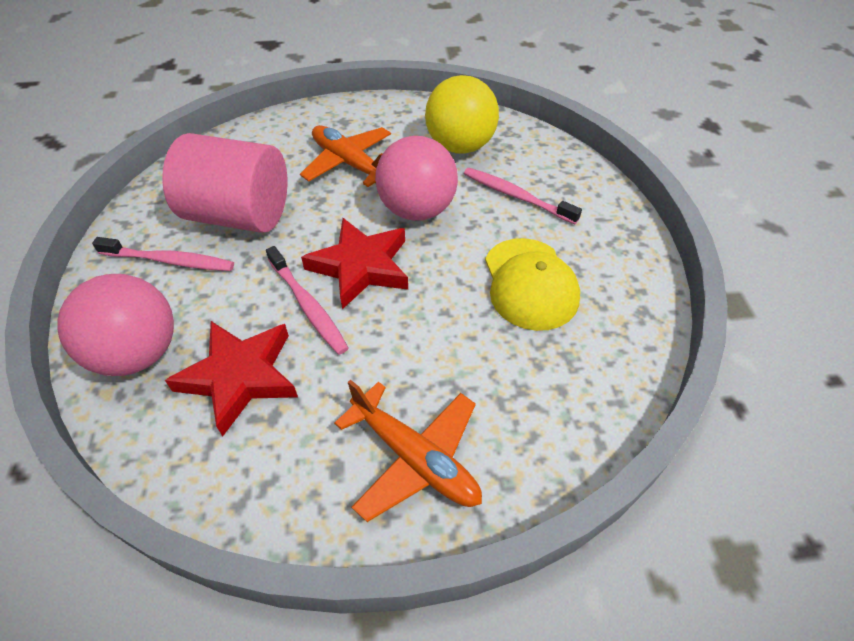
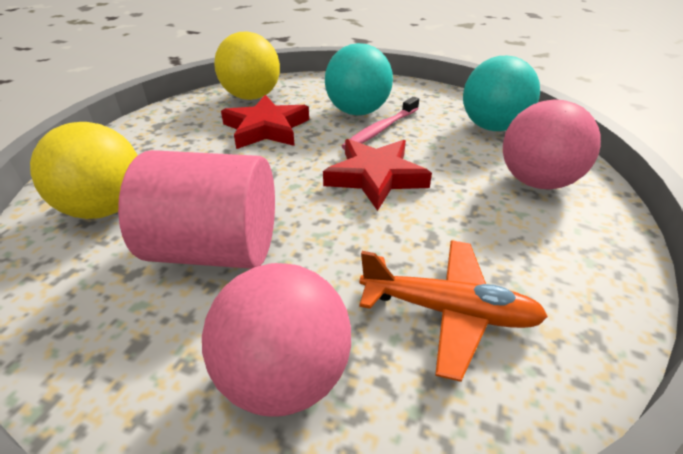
orange plane: [300,125,391,187] [334,380,482,522] = 2 -> [359,240,548,382] = 1
pink toothbrush: [92,237,234,271] [266,246,348,355] [464,168,582,224] = 3 -> [342,97,419,150] = 1
turquoise ball: none = 0 -> [325,43,393,115] [463,56,540,131] = 2
yellow ball: [425,75,499,154] = 1 -> [30,122,138,219] [214,32,280,100] = 2
yellow cap: [485,238,580,331] = 1 -> none = 0

